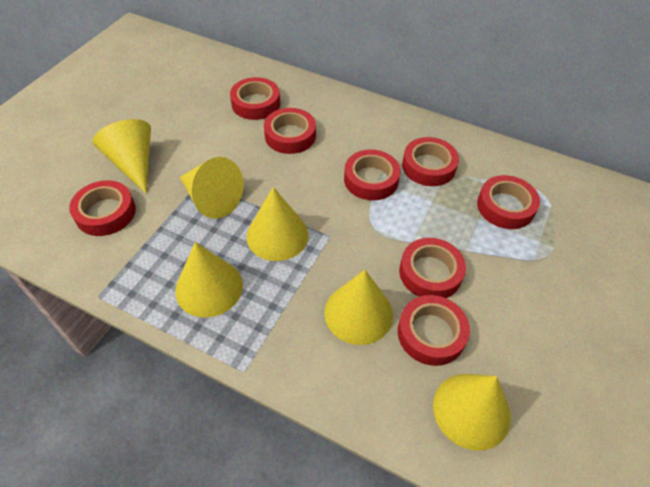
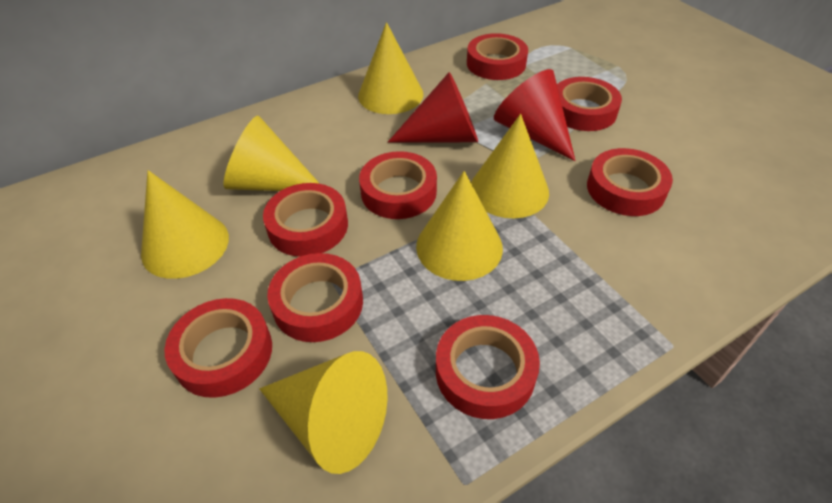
red cone: none = 0 -> [388,72,478,142] [494,69,576,161] = 2

